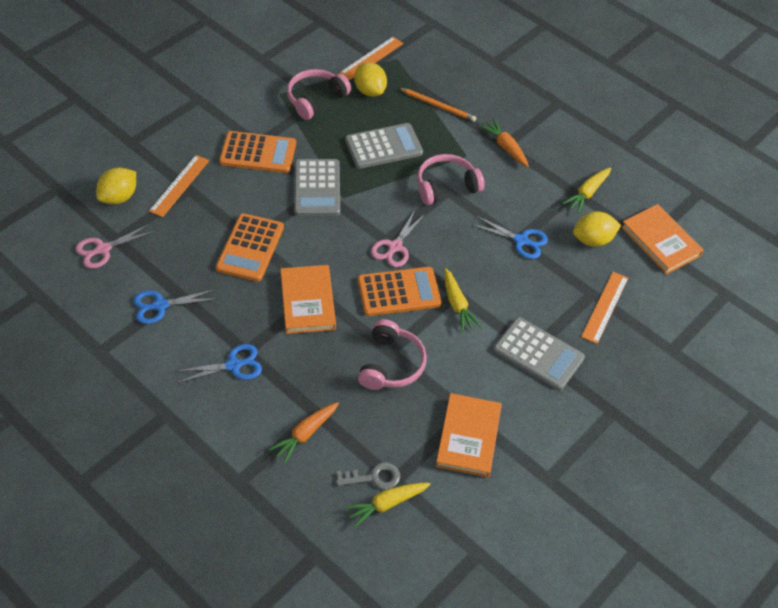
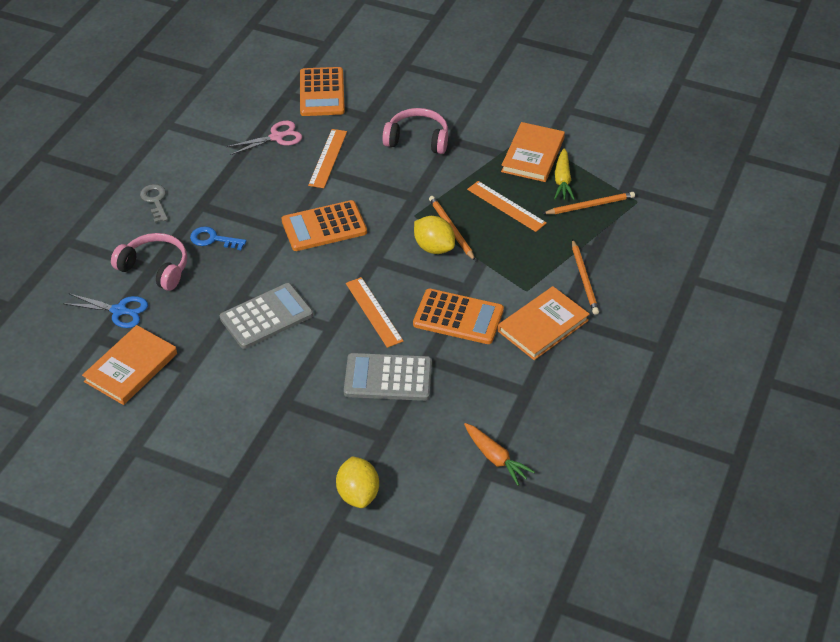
blue key: none = 0 -> [190,227,246,250] = 1
blue scissors: [133,289,216,324] [177,344,262,383] [471,216,548,259] = 3 -> [63,293,148,328] = 1
grey calculator: [294,159,340,216] [345,123,423,169] [493,317,585,391] = 3 -> [220,283,313,349] [344,353,432,401] = 2
orange carrot: [269,402,339,464] [479,119,529,167] = 2 -> [464,423,535,486] = 1
orange pencil: [399,88,476,122] = 1 -> [429,196,475,261] [542,192,635,214] [572,239,599,315] = 3
pink headphones: [287,69,351,120] [358,319,427,390] [417,154,485,205] = 3 -> [111,233,187,291] [382,108,448,154] = 2
pink scissors: [75,224,156,269] [371,210,426,267] = 2 -> [226,121,302,155] = 1
yellow carrot: [344,483,431,527] [444,268,482,332] [563,168,611,213] = 3 -> [554,148,575,200] = 1
yellow lemon: [96,167,136,204] [354,62,387,97] [573,211,621,247] = 3 -> [336,456,379,508] [414,216,455,254] = 2

